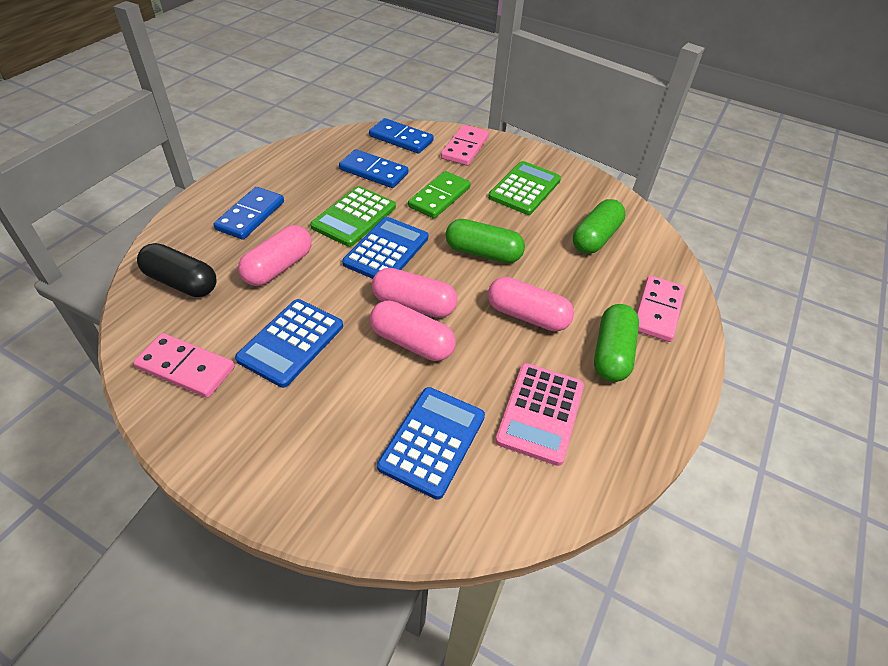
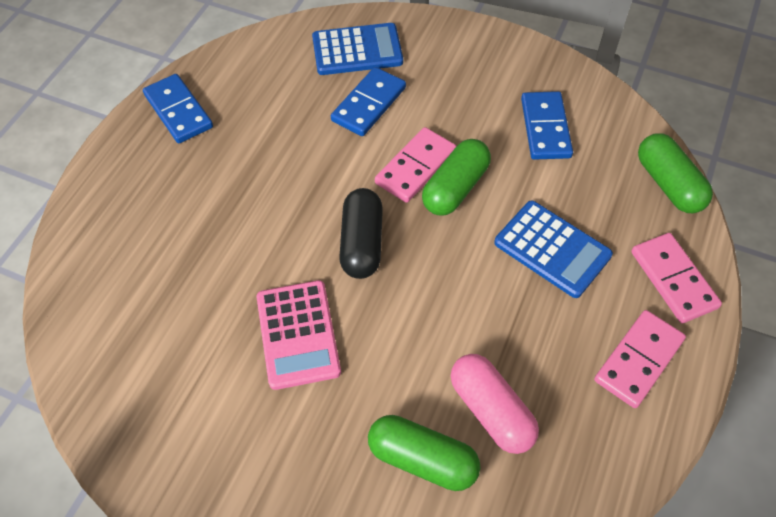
blue calculator: [235,299,343,388] [342,217,428,279] [377,387,485,500] = 3 -> [312,23,403,75] [494,201,613,298] = 2
green calculator: [310,186,396,247] [488,161,561,215] = 2 -> none = 0
green domino: [408,171,471,219] = 1 -> none = 0
pink capsule: [238,225,312,286] [370,301,456,361] [372,268,458,318] [488,277,574,331] = 4 -> [451,354,539,454] = 1

